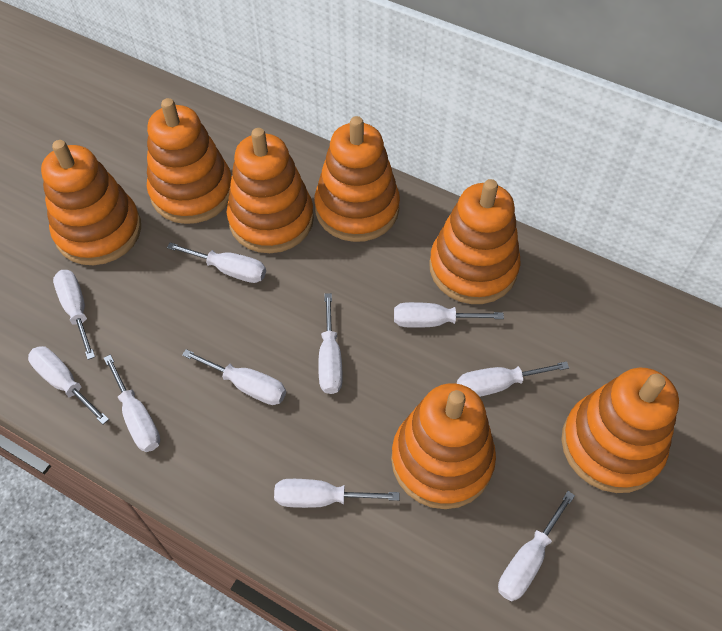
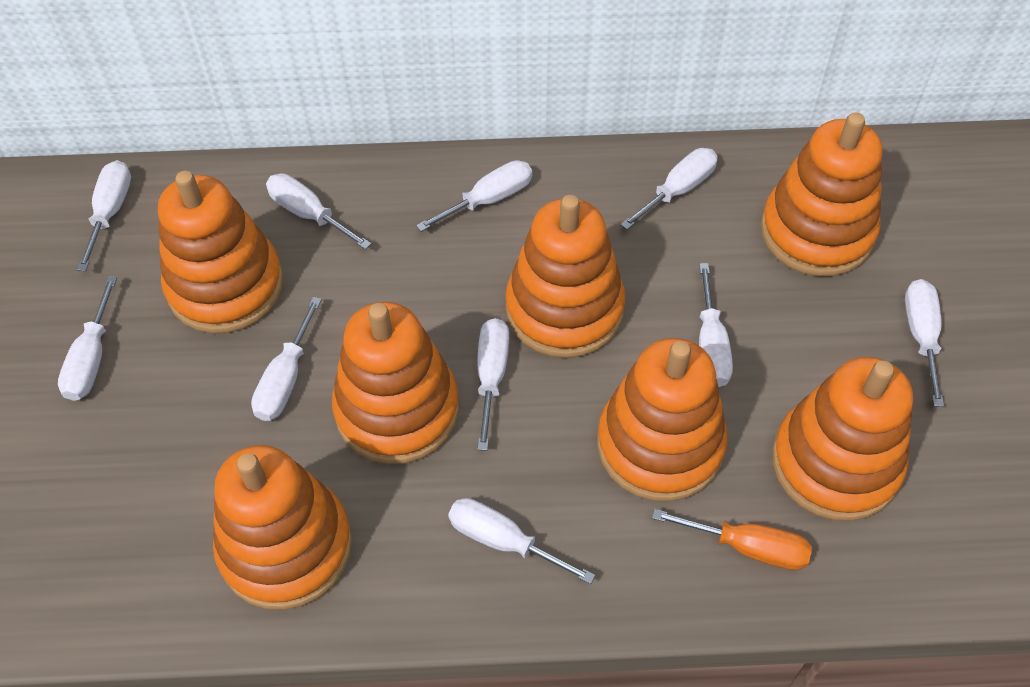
orange screwdriver: none = 0 -> [652,509,812,570] = 1

